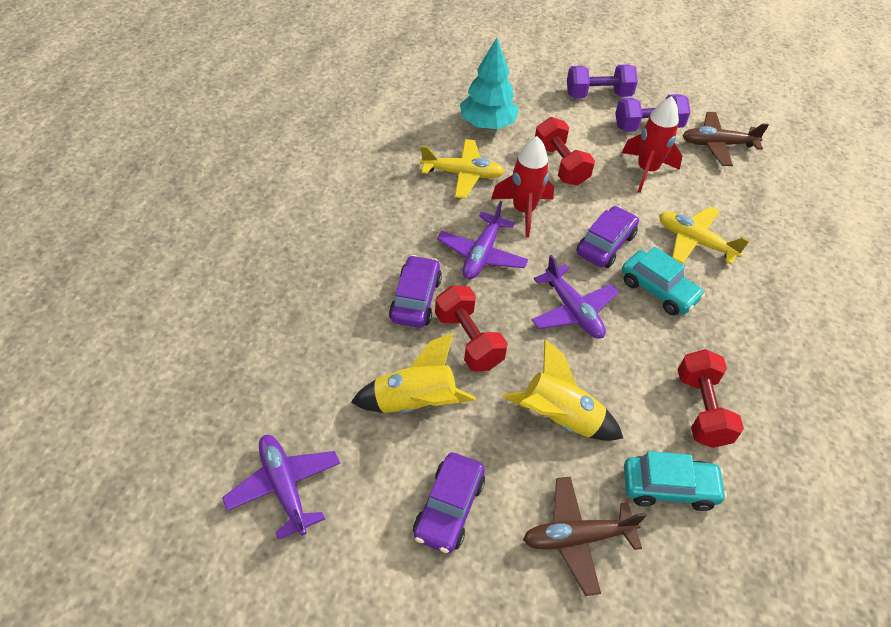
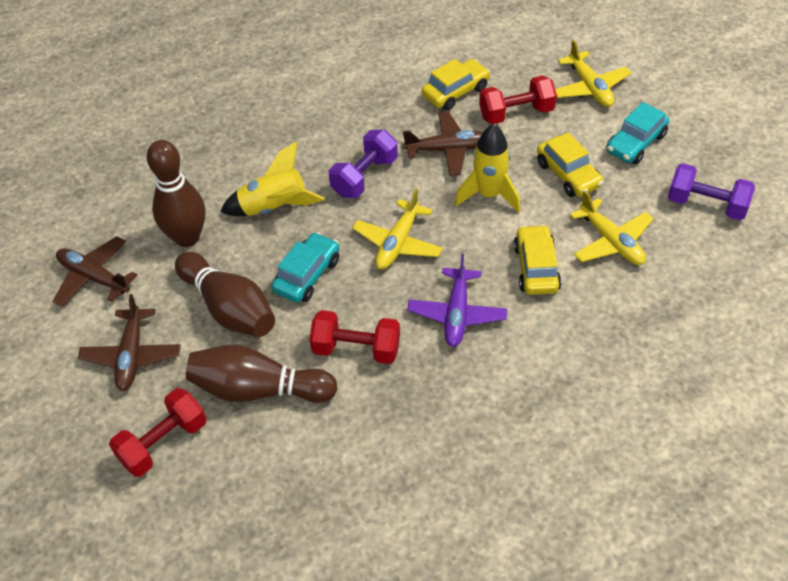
brown bowling pin: none = 0 -> [147,140,205,247] [175,252,275,337] [186,345,338,403] = 3
brown plane: [523,476,647,596] [682,112,769,166] = 2 -> [53,236,137,307] [78,294,181,391] [403,112,483,176] = 3
purple car: [389,255,442,328] [413,452,485,553] [576,206,639,268] = 3 -> none = 0
purple plane: [222,435,340,540] [437,201,528,279] [532,255,619,339] = 3 -> [407,254,507,347] = 1
red rocket: [491,136,554,237] [622,96,683,193] = 2 -> none = 0
turquoise tree: [460,38,519,129] = 1 -> none = 0
yellow car: none = 0 -> [422,59,490,111] [514,225,561,295] [537,132,604,197] = 3
yellow plane: [420,139,505,199] [659,206,750,264] = 2 -> [352,189,443,270] [555,40,631,107] [570,191,654,265] = 3

